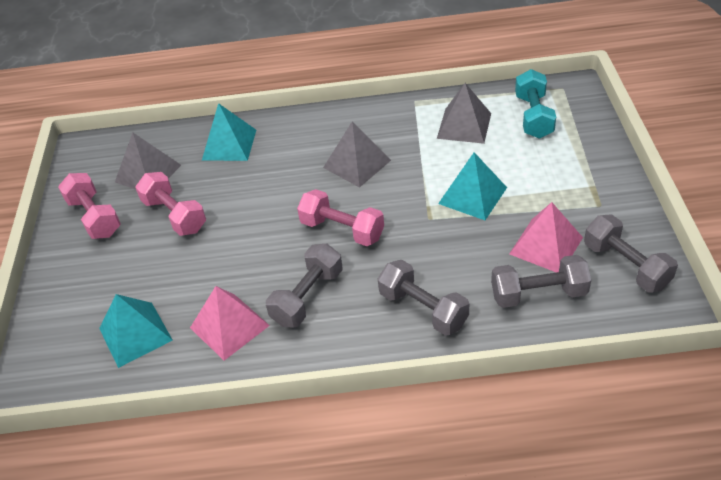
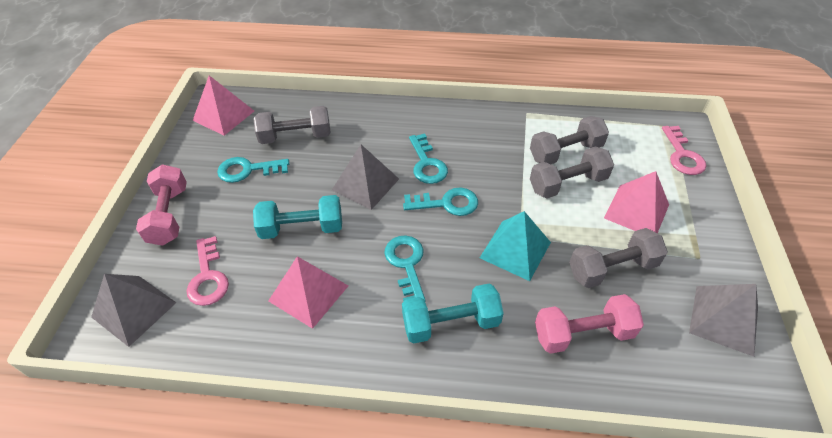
pink dumbbell: [58,173,121,239] [135,172,206,236] [297,189,384,246] = 3 -> [136,164,187,246] [535,294,644,354] = 2
pink key: none = 0 -> [187,236,229,306] [662,126,706,175] = 2
pink pyramid: [190,286,270,361] [509,202,583,273] = 2 -> [193,75,254,136] [268,256,348,329] [604,171,669,233] = 3
turquoise dumbbell: [515,69,556,139] = 1 -> [253,195,342,239] [402,284,504,344] = 2
turquoise key: none = 0 -> [217,157,289,183] [384,235,426,302] [403,188,478,216] [409,134,448,184] = 4
turquoise pyramid: [99,294,172,368] [202,103,256,161] [438,152,507,220] = 3 -> [480,211,551,281] = 1

